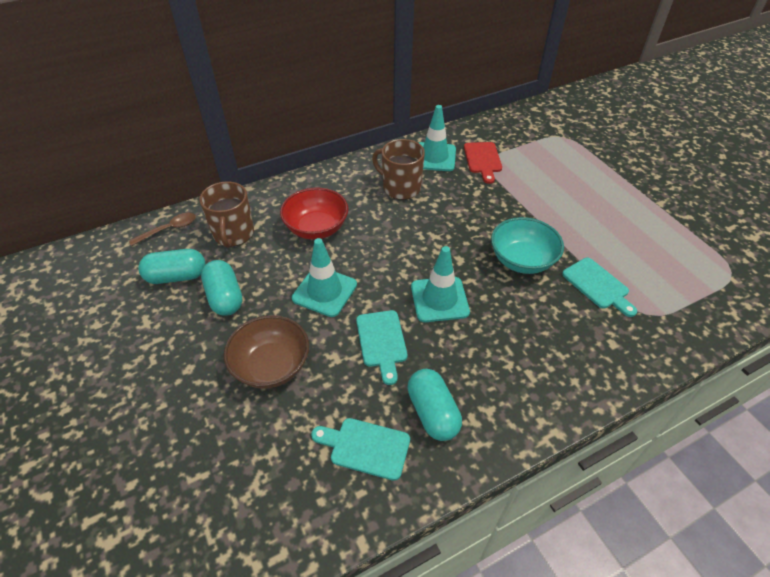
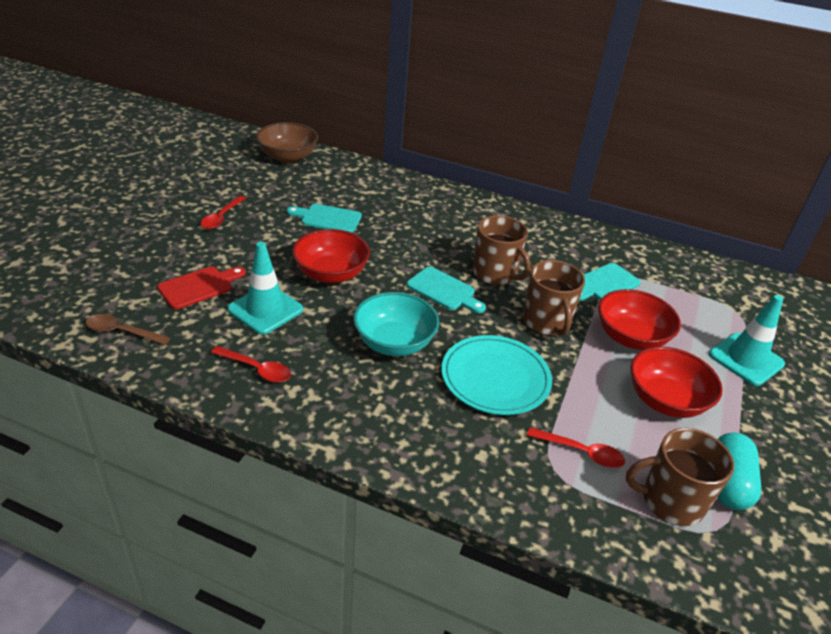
brown mug: [199,181,254,248] [372,139,425,200] = 2 -> [473,215,531,285] [523,260,585,336] [626,428,734,526] = 3
red bowl: [280,188,348,240] = 1 -> [292,229,370,283] [598,289,681,350] [630,347,723,418] = 3
red spoon: none = 0 -> [201,196,246,229] [211,346,291,383] [527,427,625,468] = 3
turquoise capsule: [138,249,206,284] [201,260,242,316] [407,369,462,441] = 3 -> [717,433,762,510] = 1
turquoise plate: none = 0 -> [442,335,552,415] = 1
turquoise traffic cone: [292,238,357,317] [411,246,470,322] [419,105,456,171] = 3 -> [227,242,303,335] [709,295,785,386] = 2

